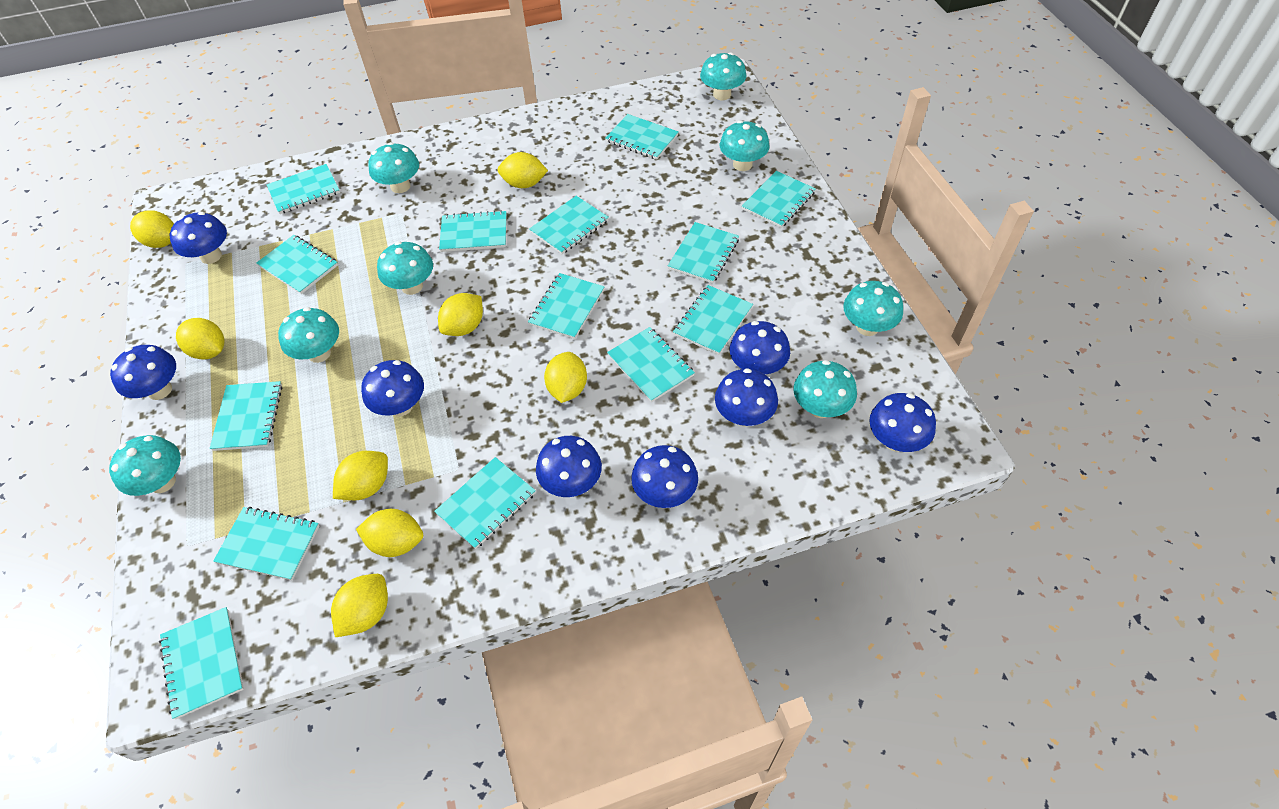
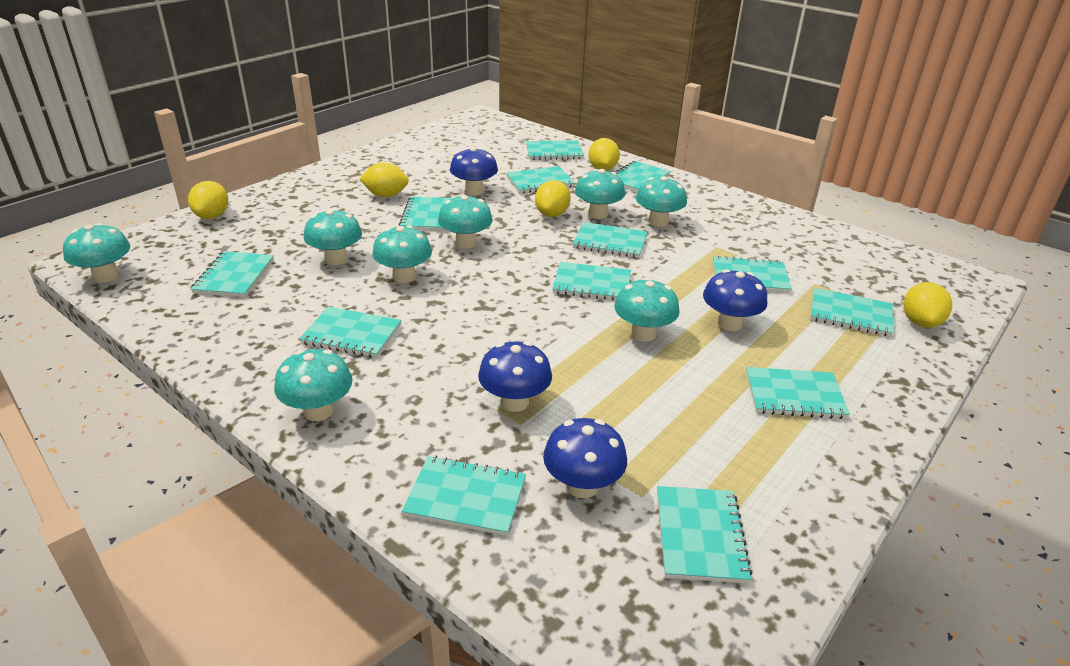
blue mushroom: [110,345,176,400] [170,212,227,264] [361,360,424,416] [536,436,602,497] [631,445,698,508] [715,368,778,427] [729,321,790,375] [869,393,936,452] = 8 -> [450,147,498,195] [478,341,552,412] [543,418,627,498] [703,269,767,331] = 4
turquoise notebook: [159,607,244,719] [210,381,282,451] [213,507,319,580] [256,235,338,294] [267,164,340,214] [434,457,536,549] [439,210,507,252] [528,273,604,339] [529,196,609,254] [605,114,678,160] [607,327,695,402] [668,222,739,283] [673,285,753,355] [742,171,816,228] = 14 -> [191,251,274,297] [299,307,401,358] [399,197,453,231] [402,456,526,536] [506,166,575,193] [526,140,584,160] [552,262,631,301] [572,222,647,258] [615,161,671,192] [657,486,752,583] [713,255,792,293] [746,367,850,419] [810,288,893,337] = 13
yellow lemon: [130,211,174,248] [176,318,224,360] [331,574,388,637] [333,451,388,500] [356,509,423,557] [438,293,483,336] [498,152,548,188] [544,352,587,403] = 8 -> [188,181,228,219] [359,162,409,197] [535,180,571,217] [588,138,620,171] [903,282,952,328] = 5

